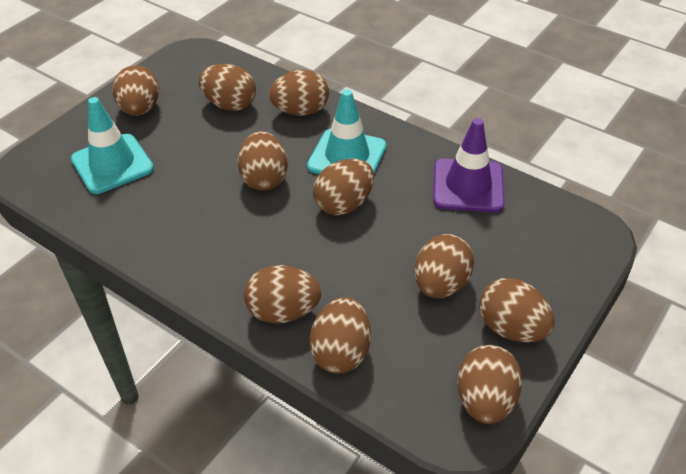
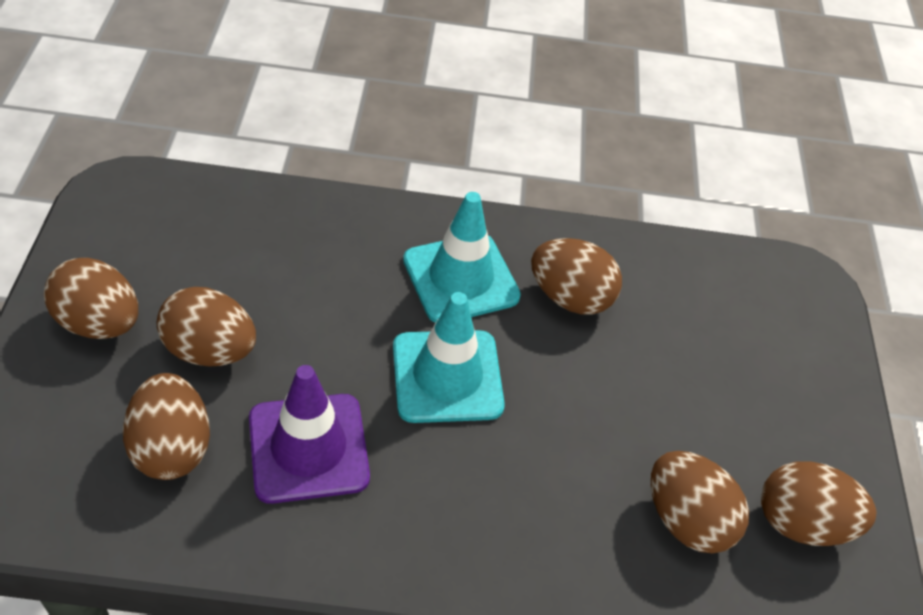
brown egg: [113,66,159,116] [198,64,256,111] [238,131,288,191] [244,265,322,323] [269,70,329,116] [310,297,371,374] [313,159,374,215] [414,234,474,298] [457,345,522,424] [479,278,554,342] = 10 -> [44,258,138,339] [123,373,210,480] [157,287,256,367] [531,238,622,315] [651,451,749,553] [761,461,876,546] = 6

